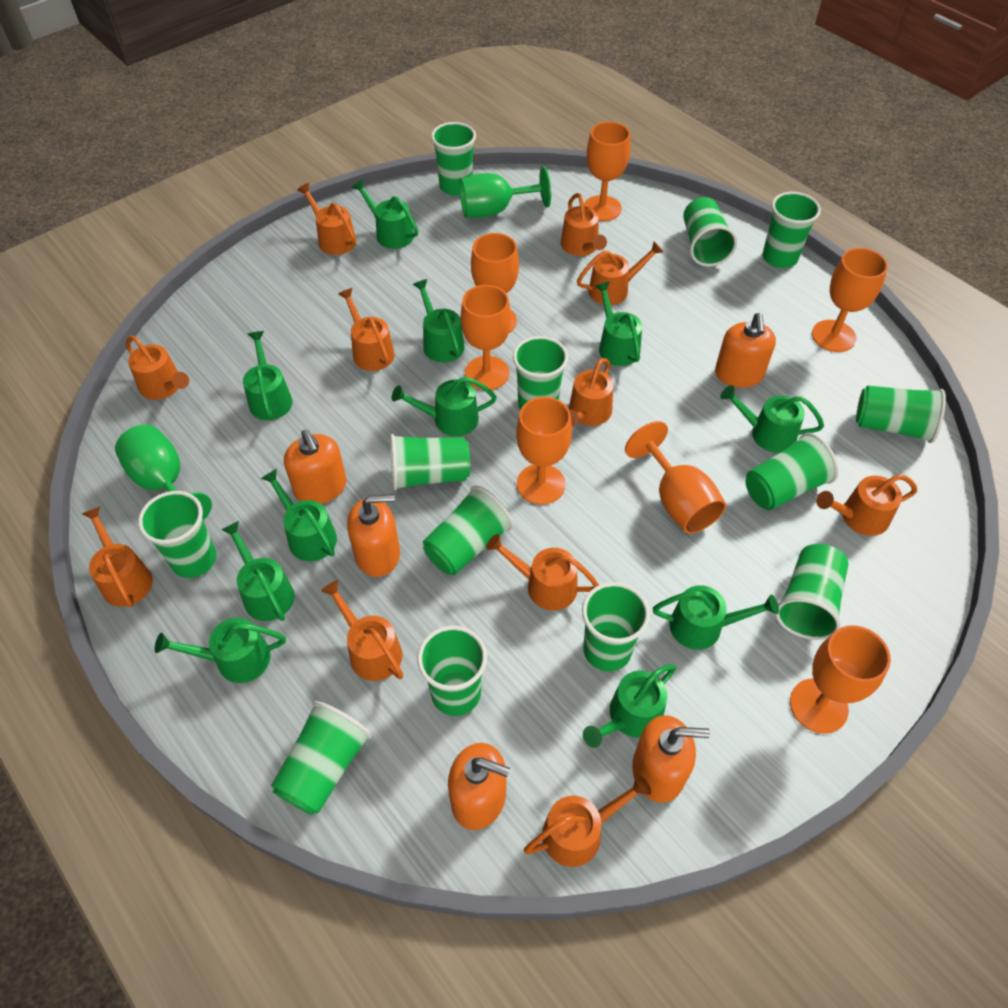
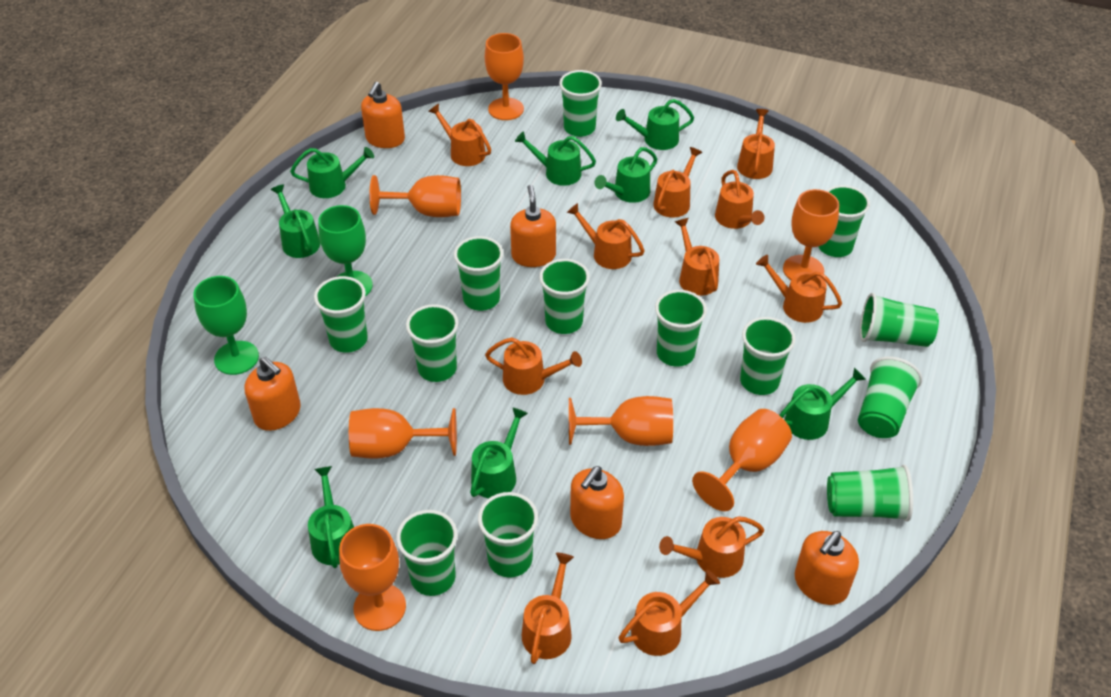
green watering can: [155,618,286,683] [221,521,295,621] [243,331,292,420] [261,469,337,561] [352,179,418,249] [392,377,497,436] [413,279,465,363] [583,664,676,748] [595,281,642,366] [653,585,779,650] [720,385,824,453] = 11 -> [271,184,320,258] [290,147,374,198] [308,466,354,568] [470,407,528,498] [515,131,596,186] [594,147,657,203] [616,99,694,150] [780,368,866,440] = 8

